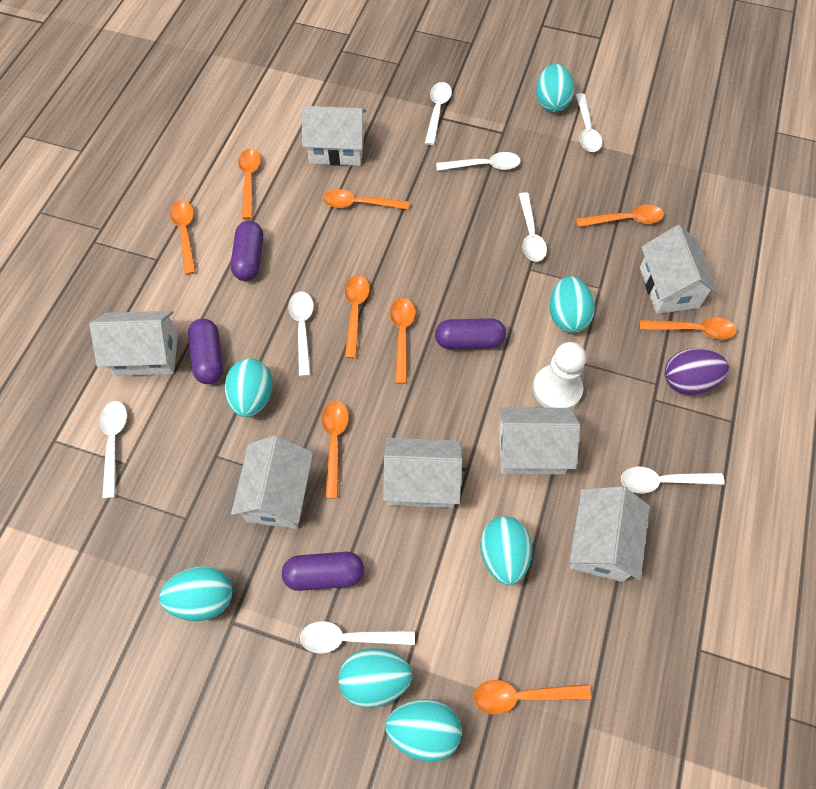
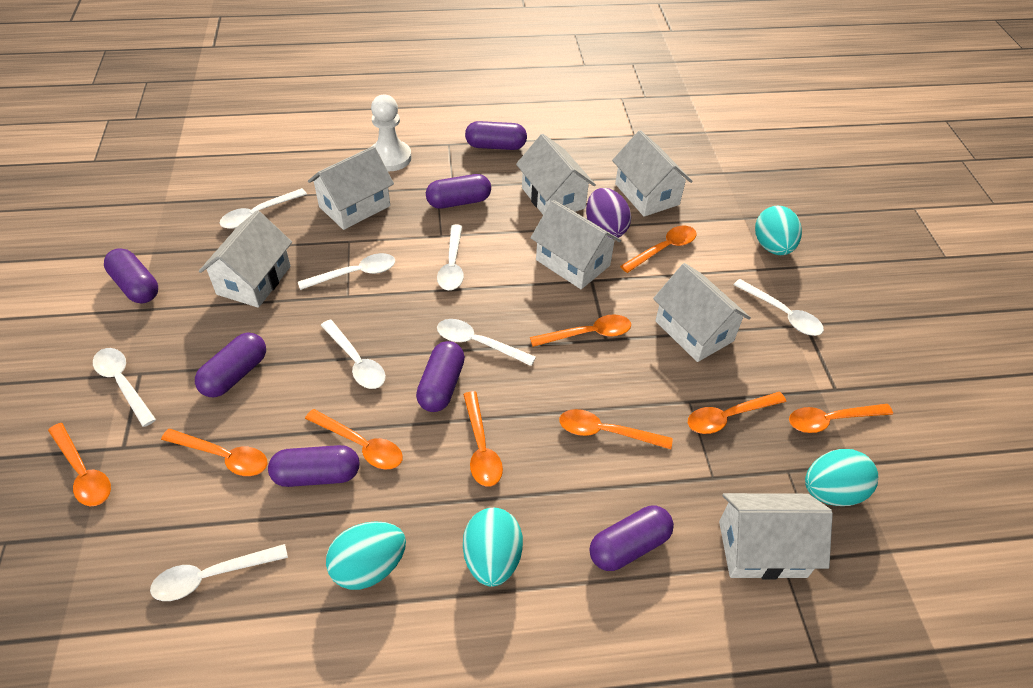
purple capsule: [188,319,224,384] [231,221,263,281] [282,552,364,591] [435,318,506,349] = 4 -> [104,248,158,304] [195,332,266,397] [268,445,360,487] [416,341,465,412] [426,174,491,209] [465,121,527,150] [589,506,674,571] = 7
turquoise egg: [159,566,232,621] [225,359,273,417] [339,648,412,708] [386,699,461,762] [480,516,532,585] [536,64,574,112] [549,276,595,333] = 7 -> [326,521,406,590] [463,508,523,587] [755,206,802,255] [805,449,878,506] = 4

